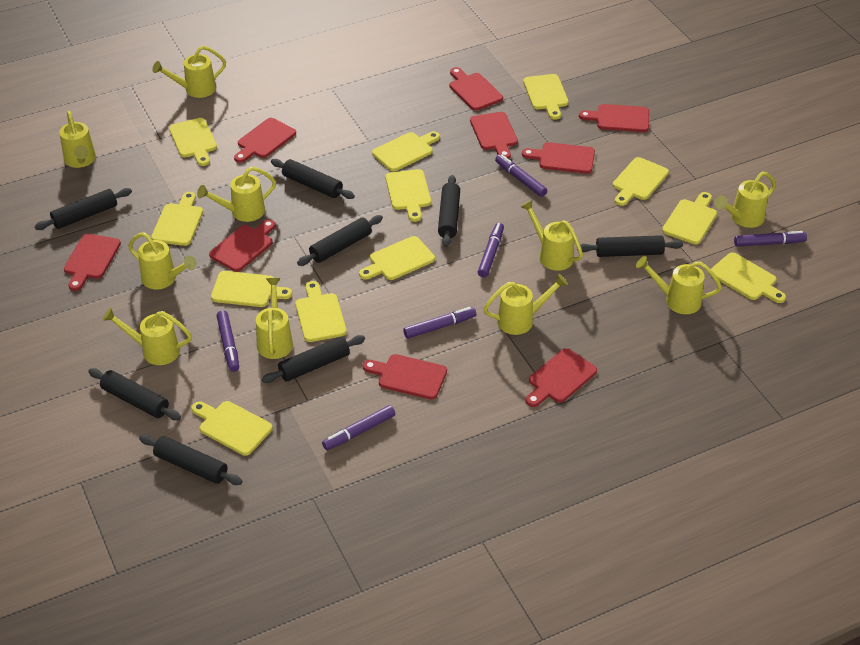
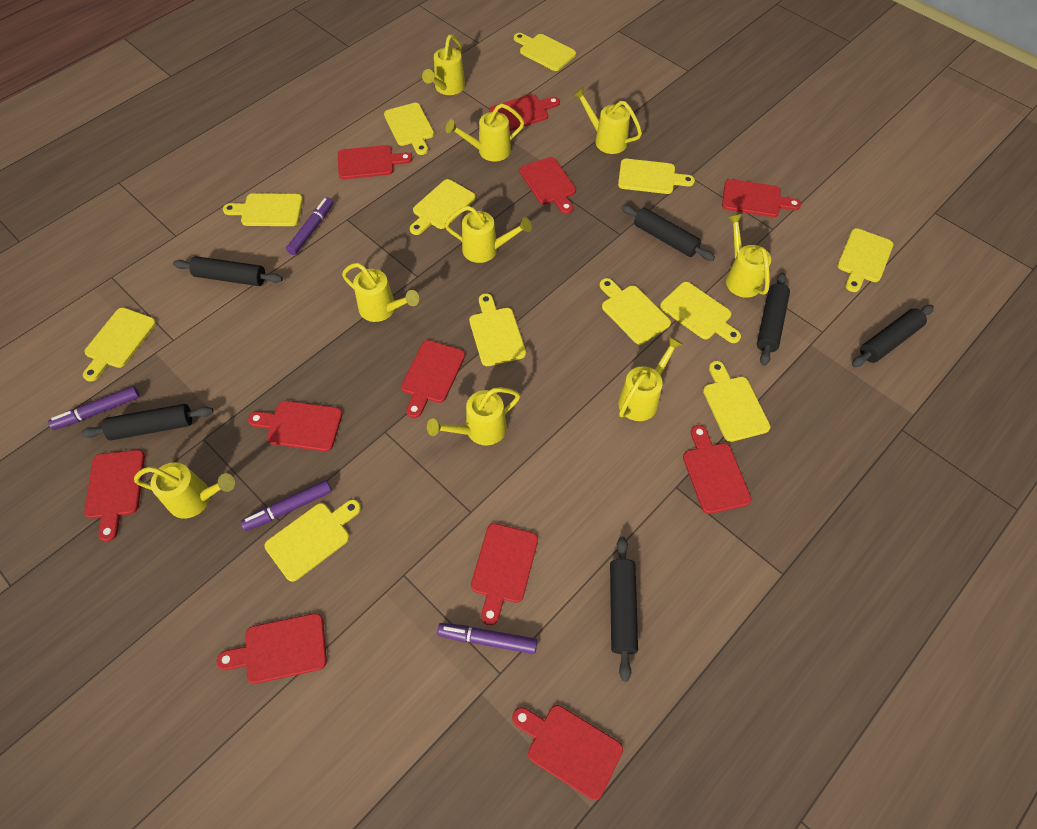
black rolling pin: [34,188,132,230] [88,368,181,420] [139,435,242,485] [262,335,365,383] [271,159,355,199] [297,215,383,266] [438,175,460,247] [577,235,683,257] = 8 -> [81,404,213,440] [173,256,283,286] [610,536,638,681] [621,205,715,261] [757,272,790,366] [852,305,934,367] = 6
purple marker: [217,310,239,372] [322,405,395,450] [403,307,476,339] [478,223,504,278] [495,154,547,197] [734,231,807,247] = 6 -> [48,386,140,430] [240,480,332,531] [286,197,333,255] [437,623,537,654] = 4
red cutting board: [64,234,121,291] [209,219,276,272] [234,118,296,163] [363,354,447,400] [450,67,503,111] [470,112,518,159] [522,142,595,174] [526,348,597,407] [579,104,649,132] = 9 -> [84,450,145,542] [216,613,327,684] [248,401,342,452] [338,145,413,179] [401,340,465,418] [471,523,538,625] [489,94,560,131] [512,705,623,800] [520,157,576,214] [683,425,751,514] [722,179,801,217] = 11
yellow watering can: [59,111,96,168] [103,308,192,365] [128,232,197,289] [153,46,226,98] [197,167,276,222] [256,278,293,359] [484,274,568,335] [521,200,583,271] [636,256,722,314] [715,172,776,228] = 10 -> [134,462,235,518] [342,263,419,322] [422,35,465,95] [427,387,520,445] [445,206,532,263] [446,103,524,161] [573,87,642,154] [618,336,684,421] [726,214,771,298] = 9

